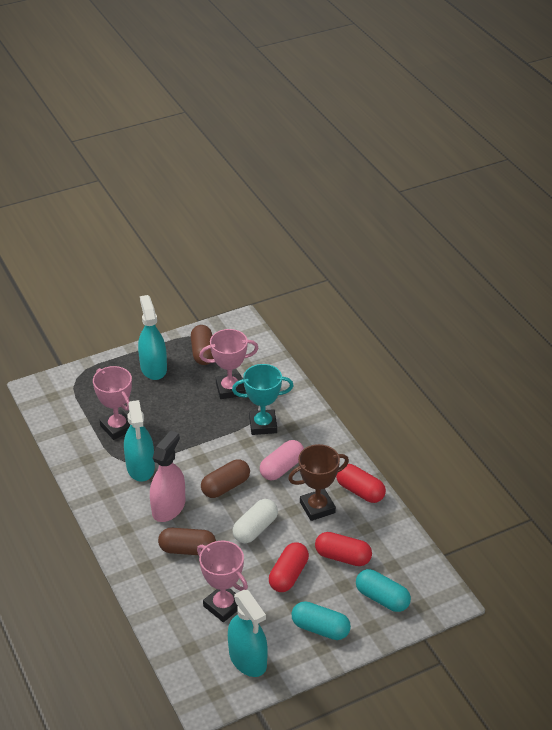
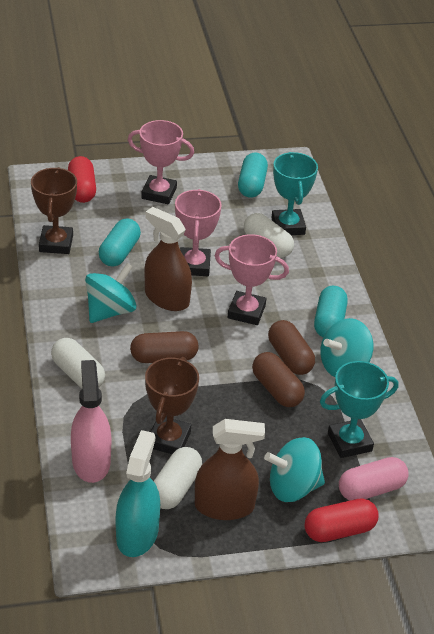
brown spray bottle: none = 0 -> [144,207,192,311] [195,419,265,520] = 2
brown trophy: [288,444,349,521] = 1 -> [31,167,77,254] [145,357,199,454] = 2
red capsule: [269,542,309,592] [315,532,372,566] [336,464,386,503] = 3 -> [68,156,96,203] [305,498,379,542] = 2
turquoise capsule: [292,601,351,640] [356,569,411,612] = 2 -> [99,218,141,267] [238,153,268,198] [314,286,348,337] = 3
turquoise spinning top: none = 0 -> [85,263,137,323] [264,437,325,502] [320,318,373,377] = 3
turquoise spray bottle: [124,400,155,482] [138,295,167,380] [228,590,268,677] = 3 -> [116,430,160,557] = 1
turquoise trophy: [232,364,294,435] = 1 -> [271,152,318,235] [320,361,399,458] = 2
white capsule: [233,499,278,543] = 1 -> [51,338,105,388] [154,447,202,509] [244,213,294,258] = 3

